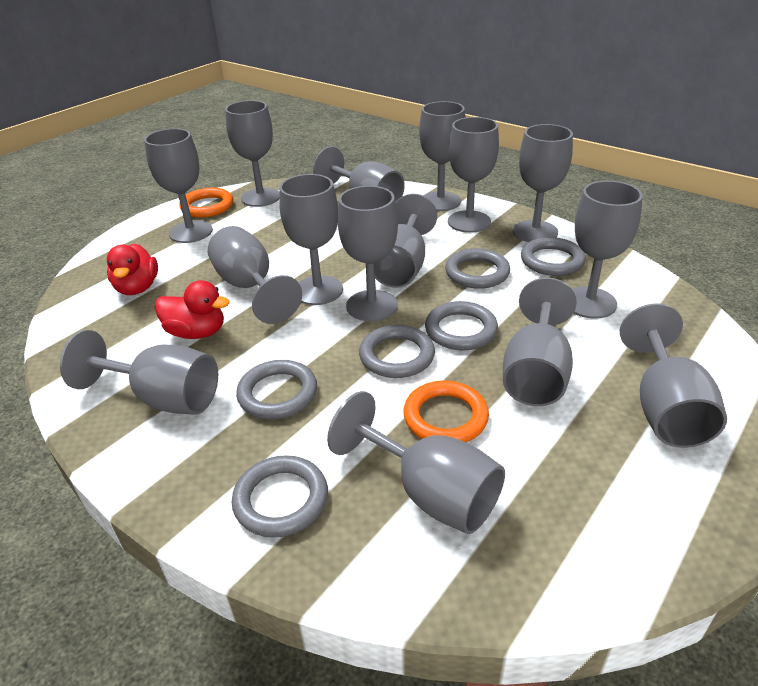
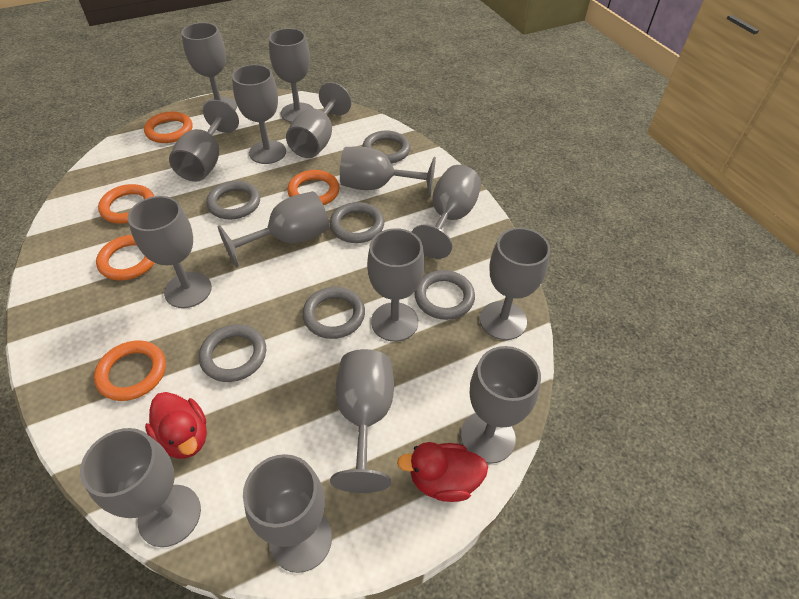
orange ring: [179,188,233,218] [403,380,489,442] = 2 -> [94,340,166,401] [96,235,155,280] [98,184,154,224] [144,112,192,143] [287,170,340,205] = 5

